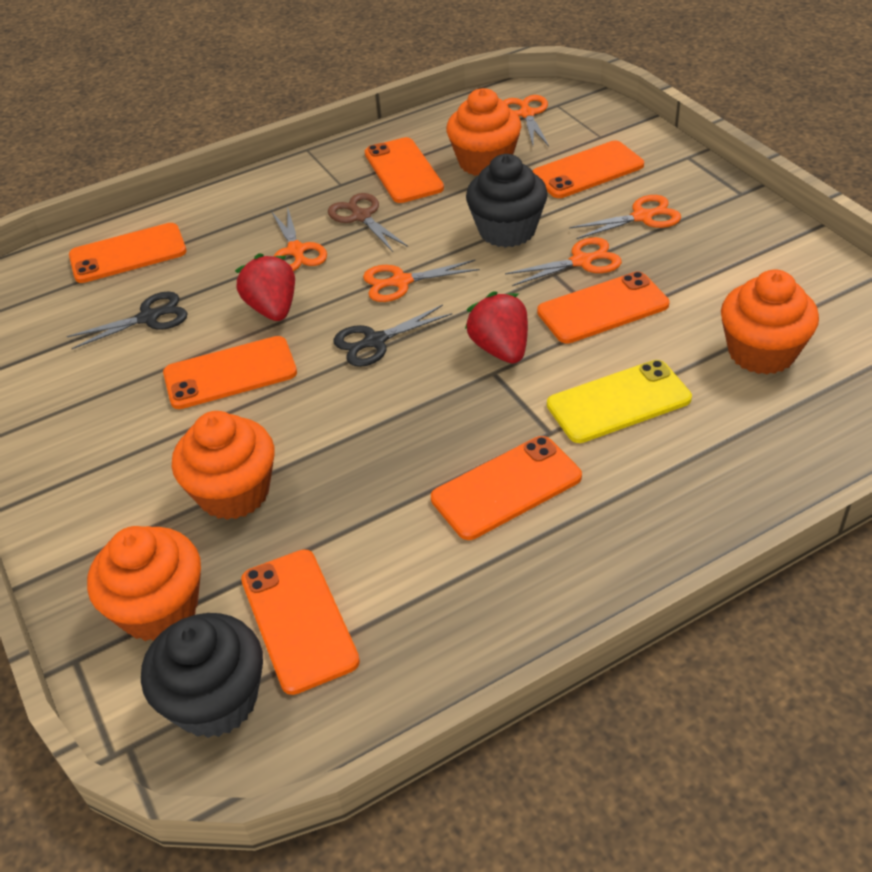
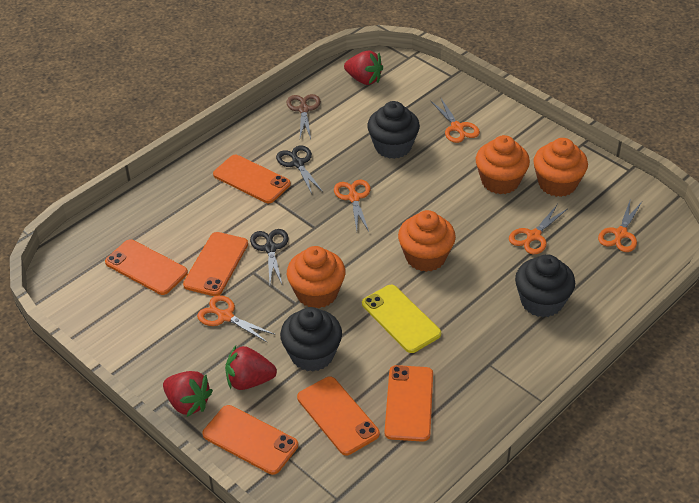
black cupcake: [141,613,263,738] [466,154,548,248] = 2 -> [280,307,342,372] [367,101,420,159] [515,254,575,317] = 3
orange phone: [69,223,187,283] [163,336,297,409] [241,549,360,695] [365,137,444,203] [431,436,582,540] [532,141,644,198] [537,271,670,344] = 7 -> [105,239,188,295] [183,232,248,296] [202,405,298,475] [213,155,291,203] [297,376,380,455] [385,365,433,442] = 6
red strawberry: [235,253,295,321] [465,291,528,363] = 2 -> [163,371,213,417] [225,345,277,390] [344,51,383,85] = 3

